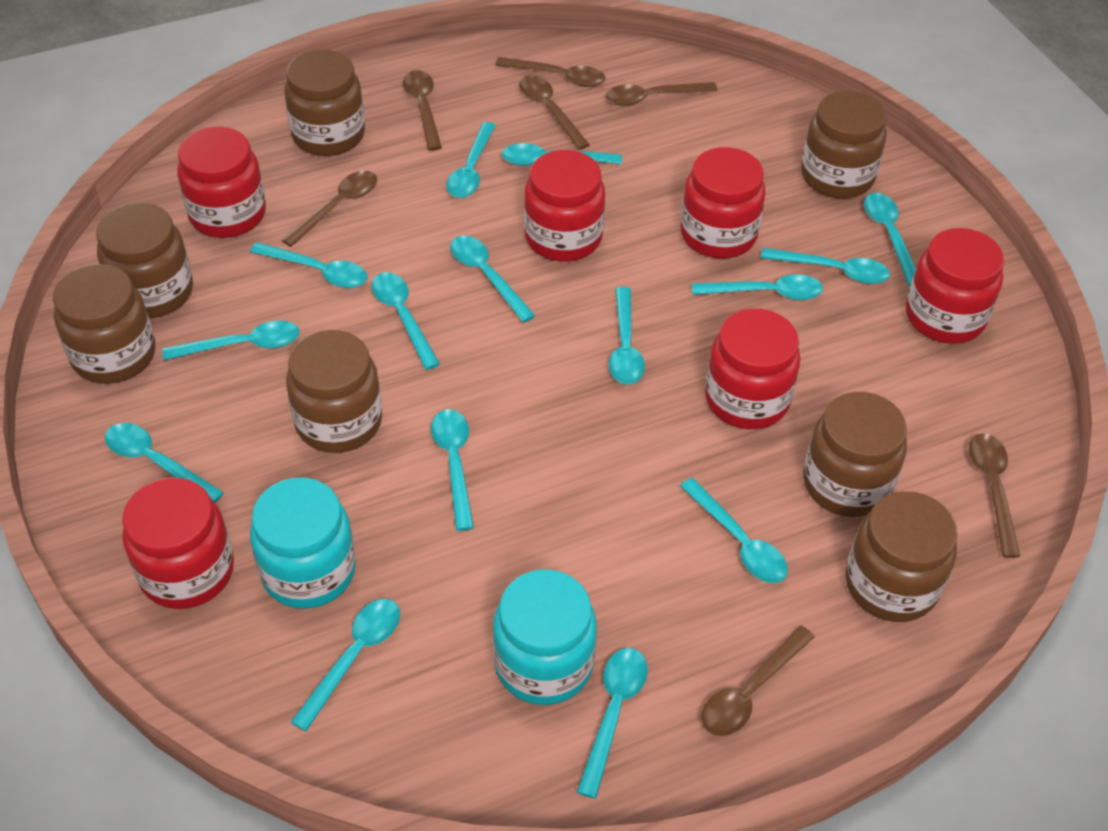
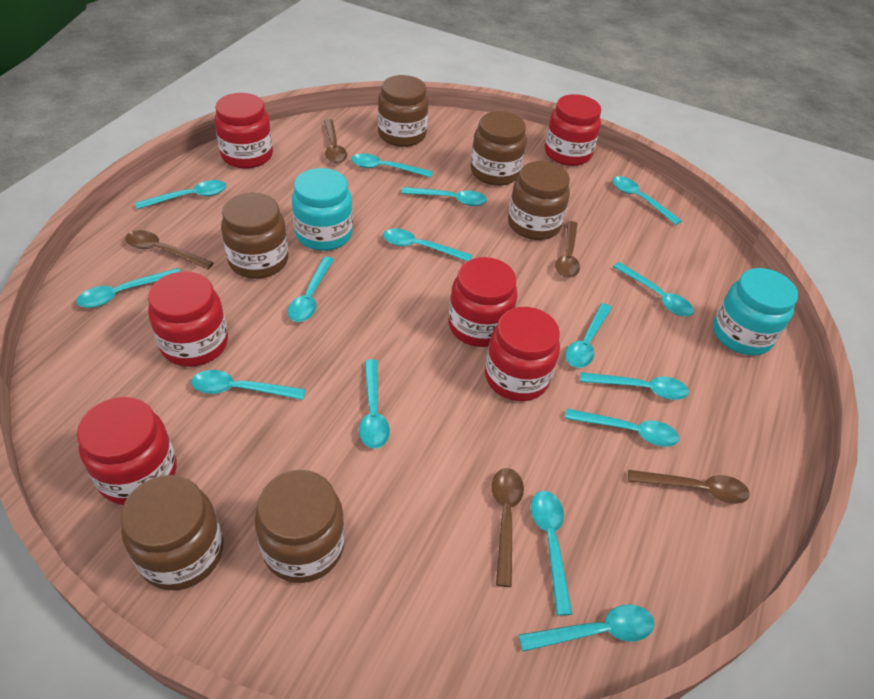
brown jar: [53,264,155,384] [96,203,193,318] [285,50,365,156] [286,330,382,453] [801,91,887,198] [803,392,907,517] [845,491,958,622] = 7 -> [120,475,223,590] [221,193,288,279] [255,470,345,583] [378,75,428,147] [471,111,527,186] [508,161,570,240] = 6
brown spoon: [281,171,377,247] [403,70,442,151] [495,57,606,87] [519,75,590,150] [606,82,718,106] [701,626,814,736] [969,433,1020,558] = 7 -> [125,230,214,270] [324,119,347,163] [492,468,524,587] [555,221,580,278] [628,470,750,504] = 5

